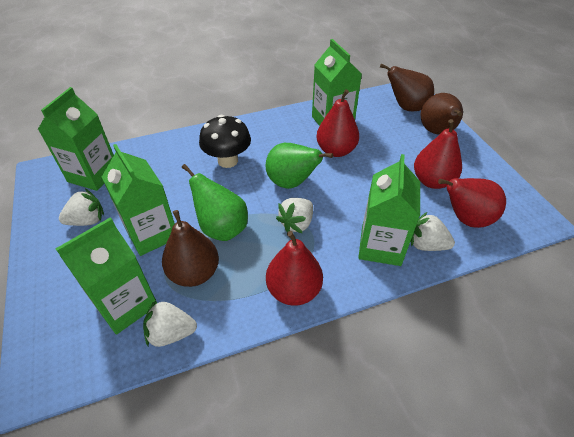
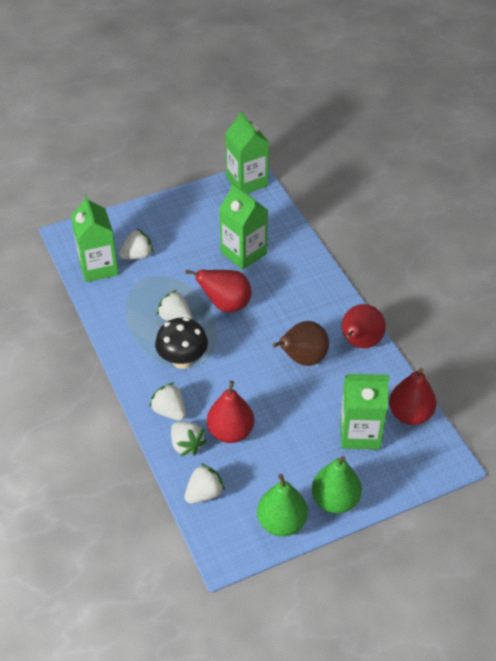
brown pear: [162,210,219,287] [380,64,434,111] [421,93,463,134] = 3 -> [273,321,329,366] = 1
green carton: [38,87,114,191] [55,217,157,334] [102,144,175,256] [312,39,362,126] [358,154,420,266] = 5 -> [71,194,119,282] [219,183,268,270] [225,111,269,193] [340,374,389,450] = 4
white strawberry: [59,189,104,226] [143,300,197,347] [276,198,313,233] [410,212,455,251] = 4 -> [119,229,153,259] [149,382,186,421] [157,290,192,321] [171,421,207,456] [184,463,225,504] = 5

